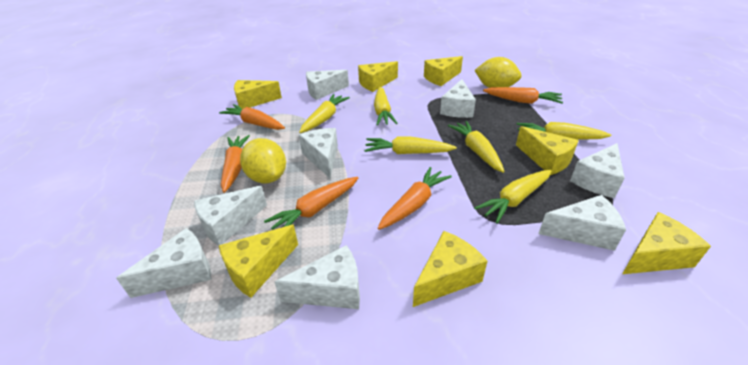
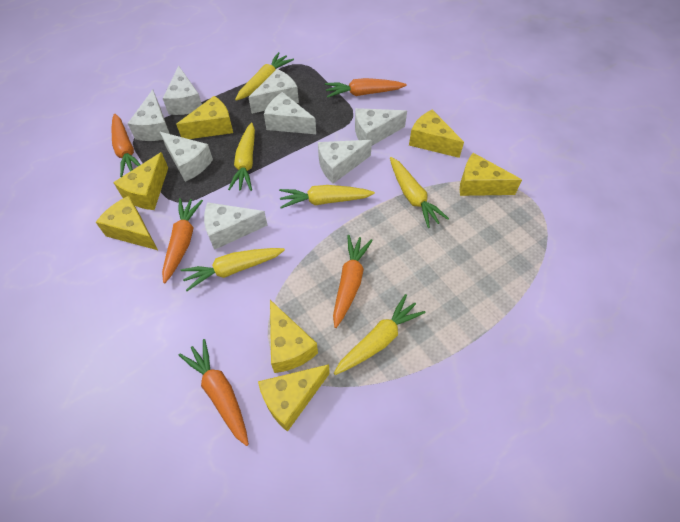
yellow lemon: [240,138,286,183] [474,57,522,88] = 2 -> none = 0

